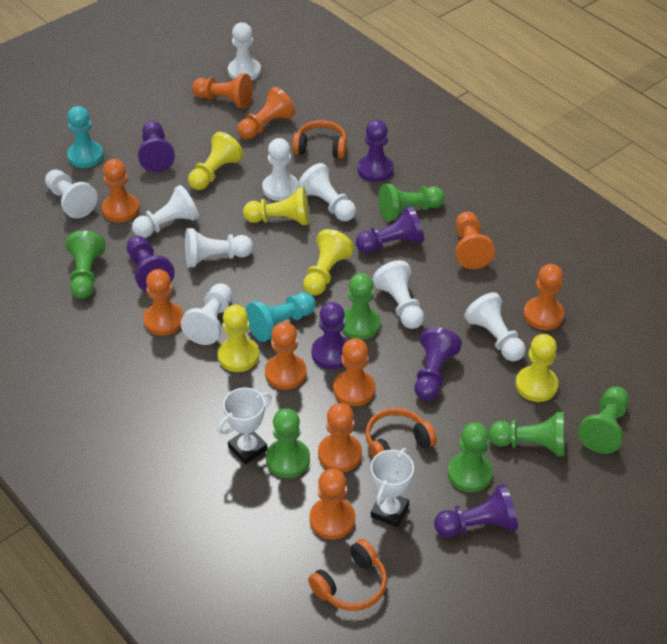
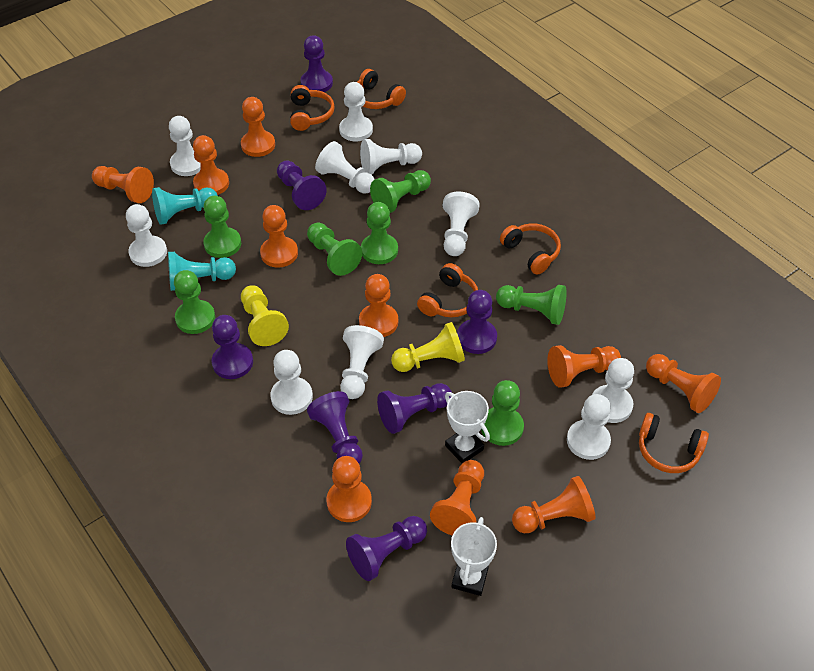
orange headphones: [292,120,347,159] [308,539,387,611] [365,408,437,459] = 3 -> [290,85,335,131] [357,69,406,109] [417,263,478,318] [500,223,561,275] [639,413,709,473] = 5
white pawn: [45,169,97,218] [132,185,199,238] [181,283,232,345] [185,228,253,267] [228,22,261,80] [262,138,298,201] [297,163,356,221] [372,260,424,329] [464,292,525,361] = 9 -> [126,204,167,267] [169,116,201,176] [270,350,313,415] [315,141,375,194] [339,82,373,141] [340,325,384,399] [360,139,422,174] [443,192,480,256] [567,394,611,460] [592,358,634,423] = 10
yellow pawn: [188,132,244,190] [218,305,259,372] [243,187,309,225] [303,229,354,296] [515,334,558,402] = 5 -> [241,285,289,346] [391,322,465,372] = 2

